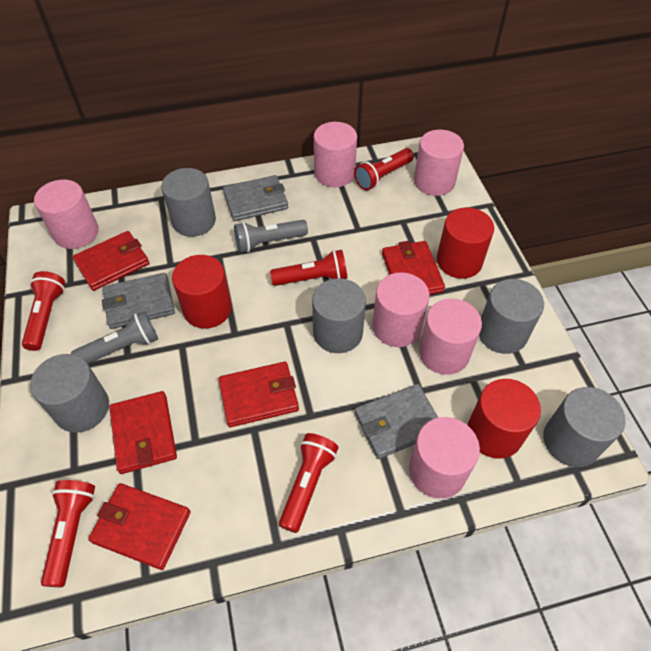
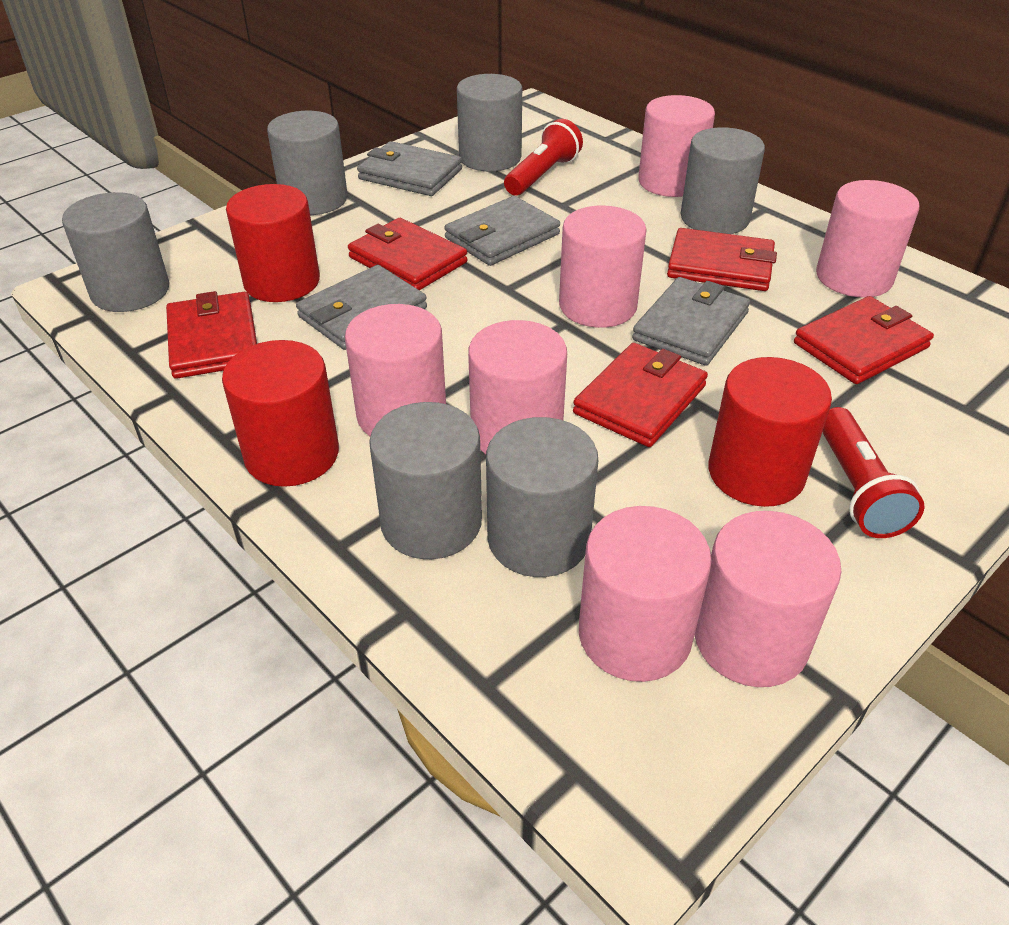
grey cylinder: [30,354,109,433] [161,168,216,237] [312,278,366,353] [479,279,544,354] [543,387,626,467] = 5 -> [62,192,169,312] [267,111,348,215] [369,402,482,559] [457,74,522,172] [486,417,598,577] [680,127,765,234] = 6
grey flashlight: [71,311,158,364] [234,220,308,253] = 2 -> none = 0
grey wallet: [102,273,175,329] [223,175,288,221] [355,384,438,459] = 3 -> [296,265,427,350] [357,141,462,196] [444,196,560,266] [632,277,750,365] = 4
pink cylinder: [34,180,99,249] [314,122,357,187] [372,272,430,347] [409,417,480,499] [414,129,464,196] [419,299,482,375] = 6 -> [345,304,446,437] [468,320,567,454] [559,205,647,328] [579,506,712,682] [638,95,715,197] [695,511,842,687] [816,180,919,298] = 7
red flashlight: [22,271,65,351] [41,480,95,587] [270,250,347,286] [279,433,339,533] [354,148,414,191] = 5 -> [504,119,583,196] [822,407,925,538] = 2

